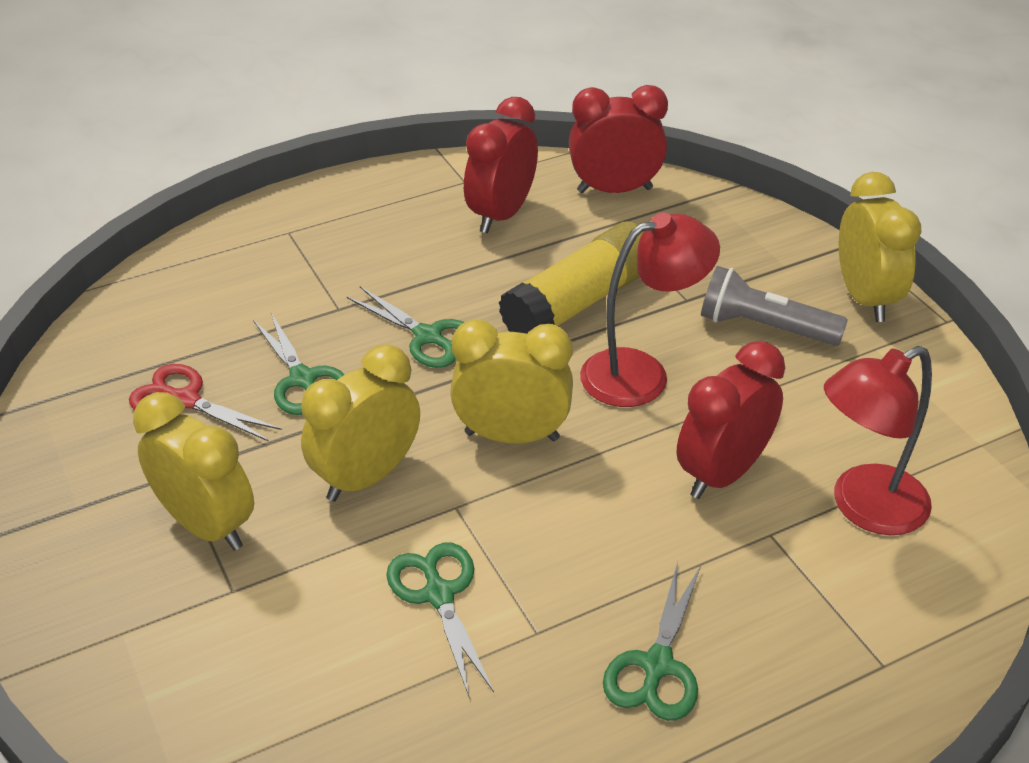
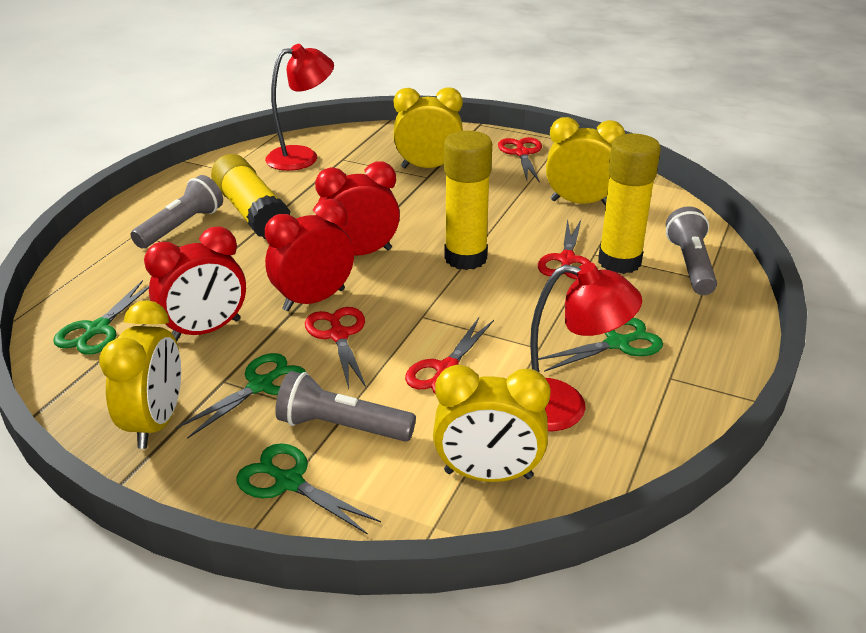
grey flashlight: [701,266,848,346] = 1 -> [131,175,223,248] [275,371,416,442] [666,206,717,295] = 3
red scissors: [129,364,282,442] = 1 -> [305,307,367,389] [405,318,494,393] [498,137,542,183] [538,219,591,279] = 4
yellow glue stick: [499,221,644,334] = 1 -> [211,154,290,239] [444,131,492,270] [598,134,661,274] = 3

